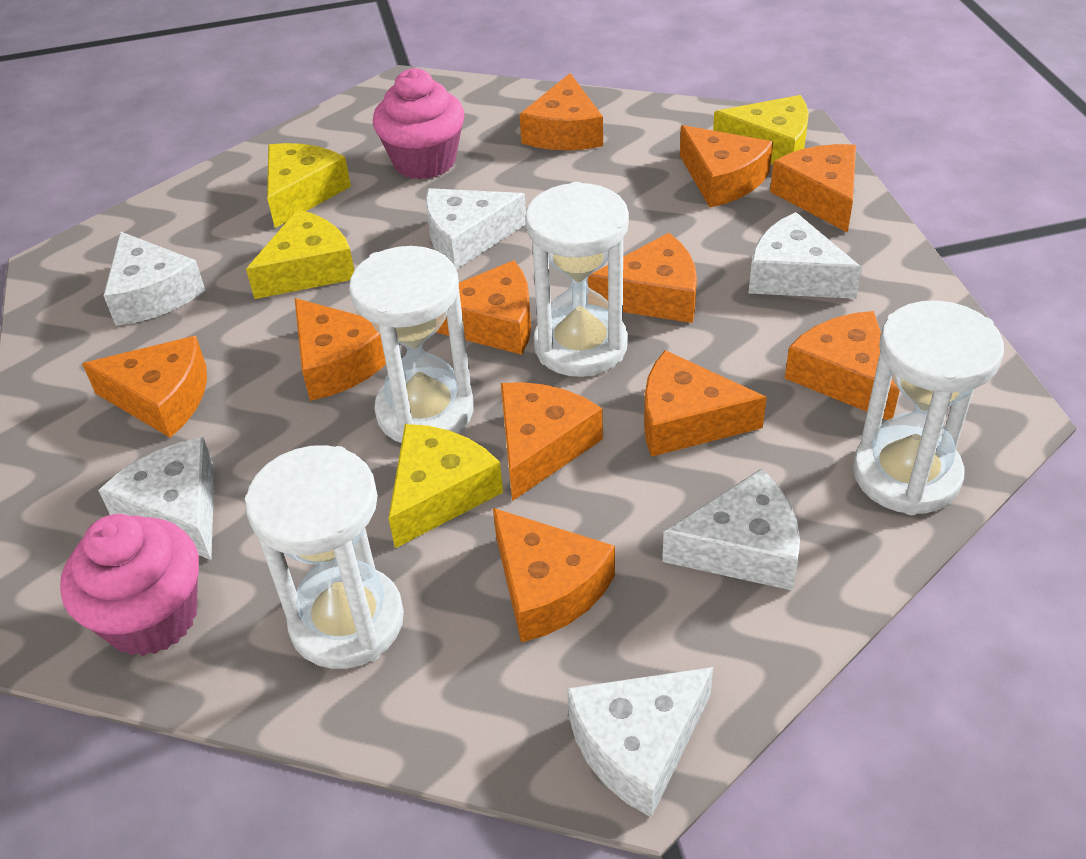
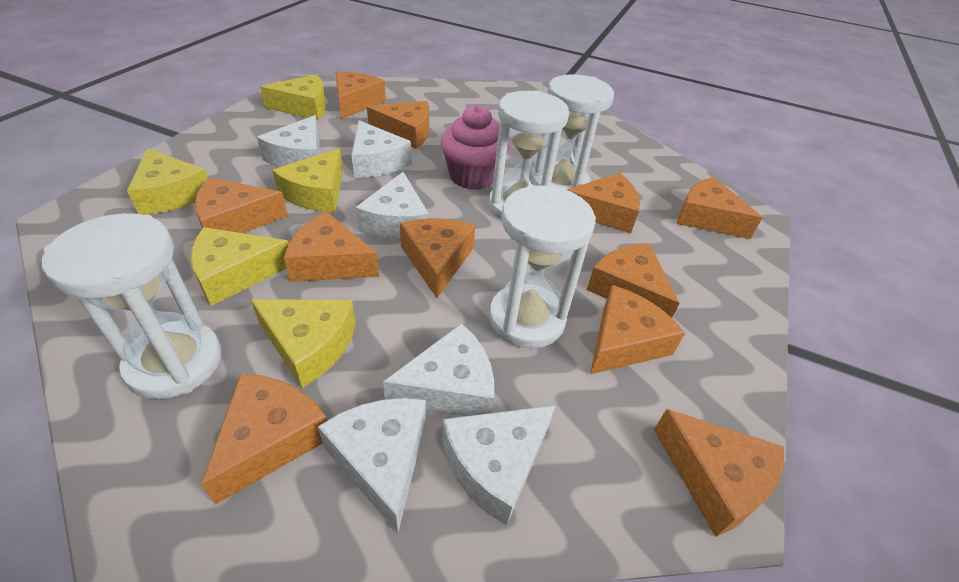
pink cupcake: [60,514,199,656] [373,68,464,179] = 2 -> [441,105,510,190] = 1
yellow cheese: [246,209,354,299] [267,143,351,228] [388,424,503,548] [713,95,809,164] = 4 -> [127,148,208,215] [191,227,289,306] [250,299,356,388] [260,74,326,120] [272,148,343,212] = 5

